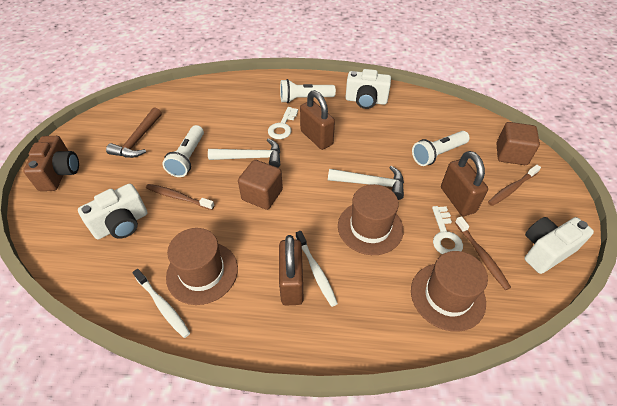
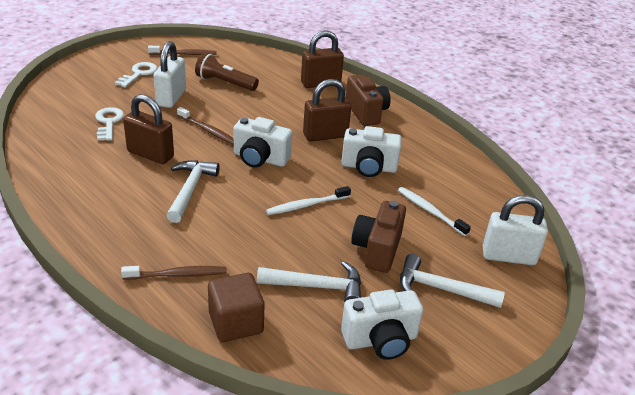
brown camera: [23,136,79,191] = 1 -> [346,74,391,126] [351,201,406,273] = 2
brown cube: [238,160,283,210] [496,122,540,165] = 2 -> [208,273,265,342] = 1
brown flashlight: none = 0 -> [195,53,259,91] = 1
brown hammer: [106,107,162,158] = 1 -> none = 0
brown hat: [166,228,238,305] [338,184,404,255] [411,251,488,332] = 3 -> none = 0
white flashlight: [162,125,204,177] [280,79,336,103] [412,131,470,166] = 3 -> none = 0
white hammer: [208,138,280,168] [328,166,404,200] = 2 -> [166,160,220,223] [257,261,361,302] [400,254,505,308] = 3
white padlock: none = 0 -> [154,41,186,108] [483,195,548,265] = 2

